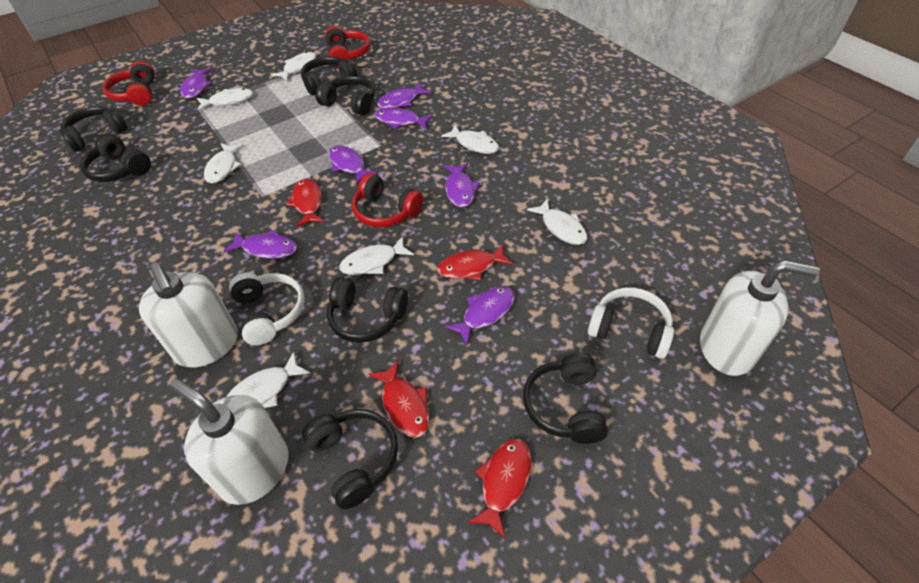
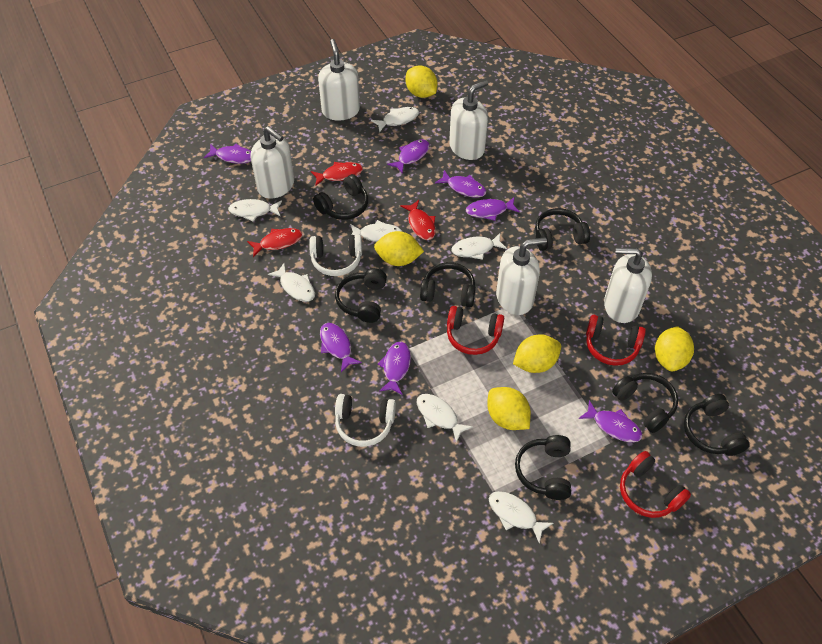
red fish: [286,179,324,227] [368,360,429,438] [437,244,513,280] [468,439,531,538] = 4 -> [247,228,302,257] [311,162,363,186] [400,200,436,240] = 3
white soap dispenser: [139,263,238,368] [169,378,289,505] [700,260,820,376] = 3 -> [251,126,294,199] [318,39,360,120] [449,80,488,160] [496,237,547,315] [604,248,652,323] = 5
yellow lemon: none = 0 -> [374,231,424,266] [405,66,438,98] [487,387,531,430] [513,334,561,373] [655,326,694,371] = 5

